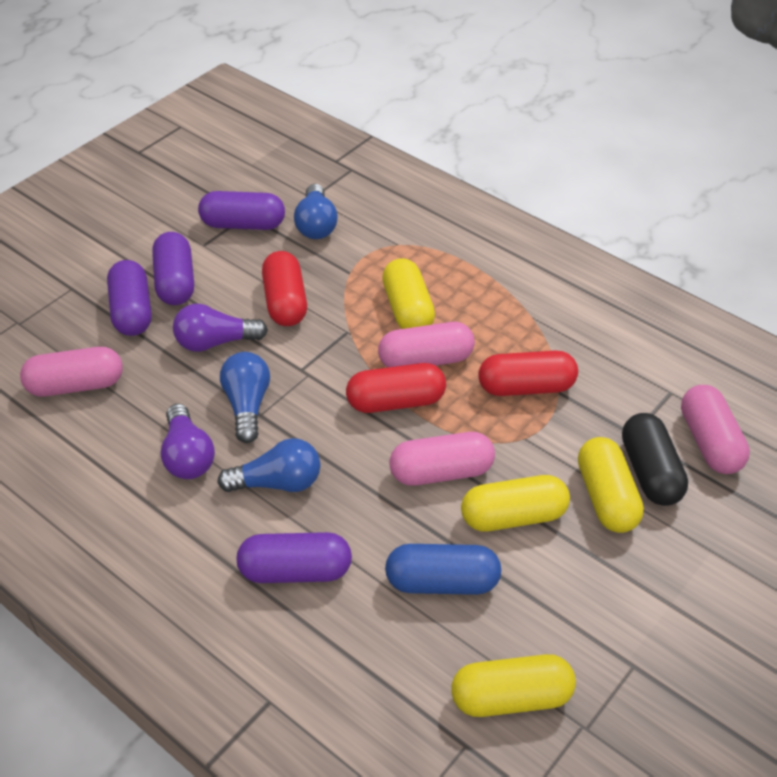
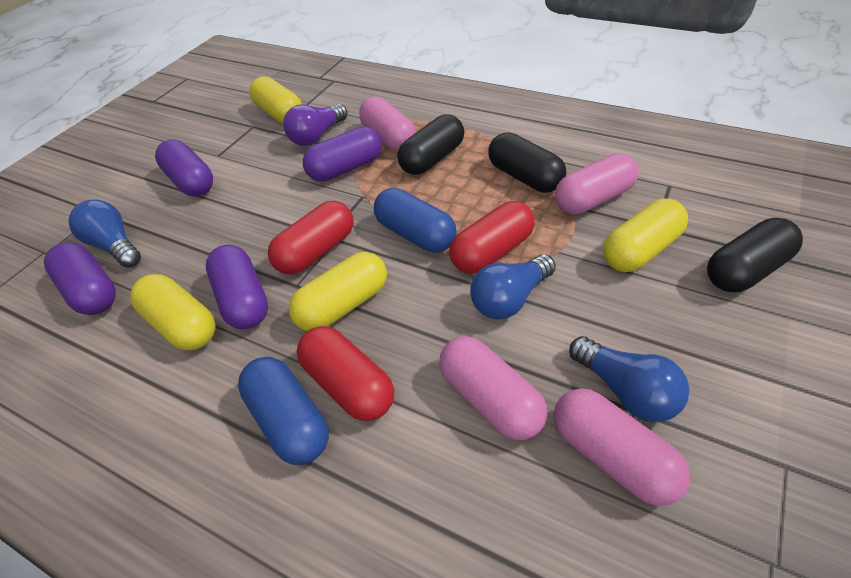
black capsule: [622,413,688,506] = 1 -> [397,114,464,175] [488,133,566,193] [707,218,803,292] = 3
blue capsule: [385,544,501,595] = 1 -> [238,357,329,465] [374,188,457,253] = 2
purple light bulb: [161,404,215,479] [173,304,268,352] = 2 -> [283,104,347,146] = 1

